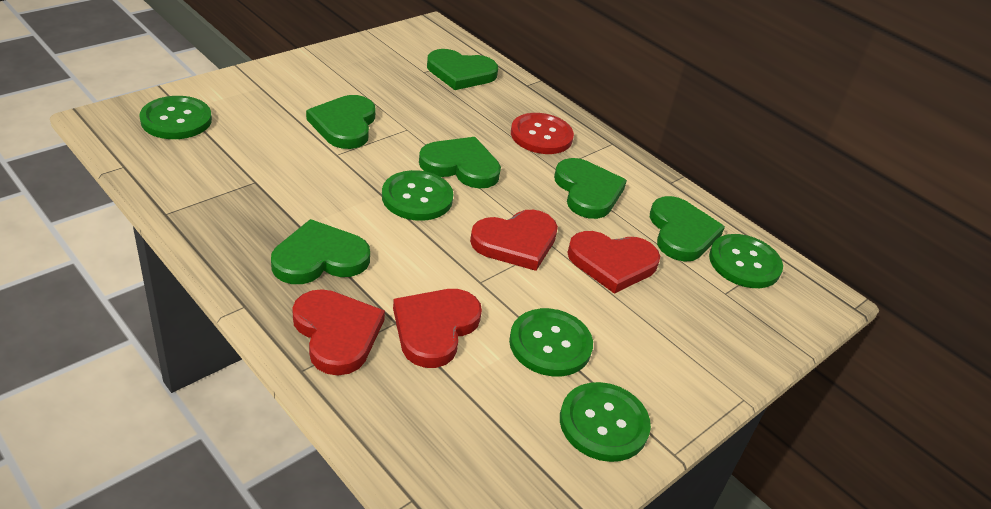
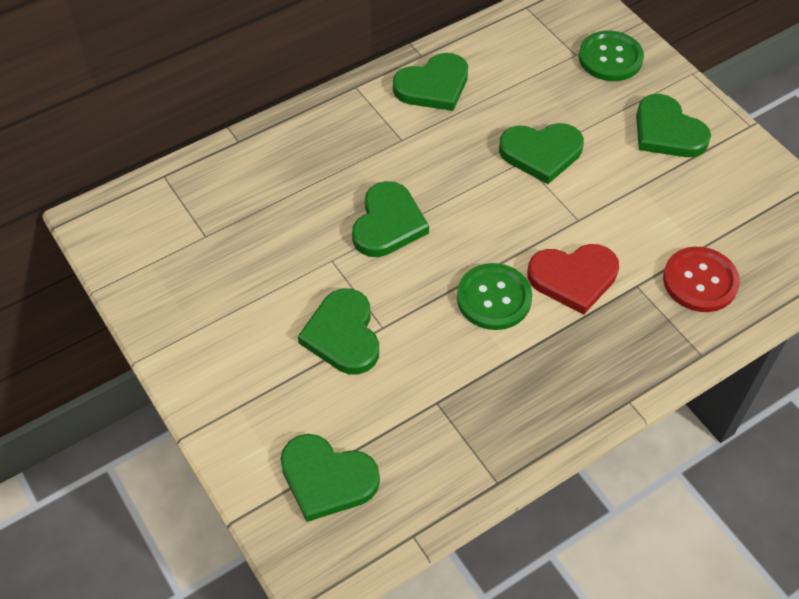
green button: [139,96,212,139] [382,170,453,221] [509,308,593,377] [560,382,651,462] [709,234,783,288] = 5 -> [457,263,532,330] [578,31,644,81] = 2
red heart: [292,289,385,375] [393,289,482,368] [470,210,558,271] [567,231,660,294] = 4 -> [527,244,619,315] = 1

